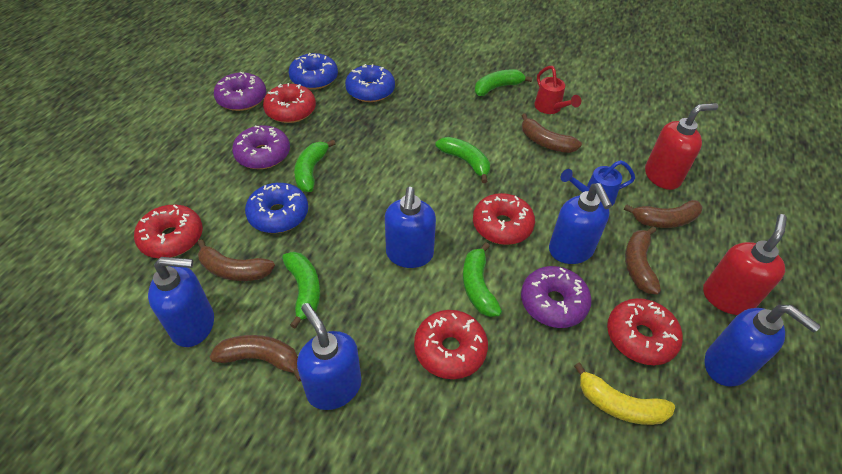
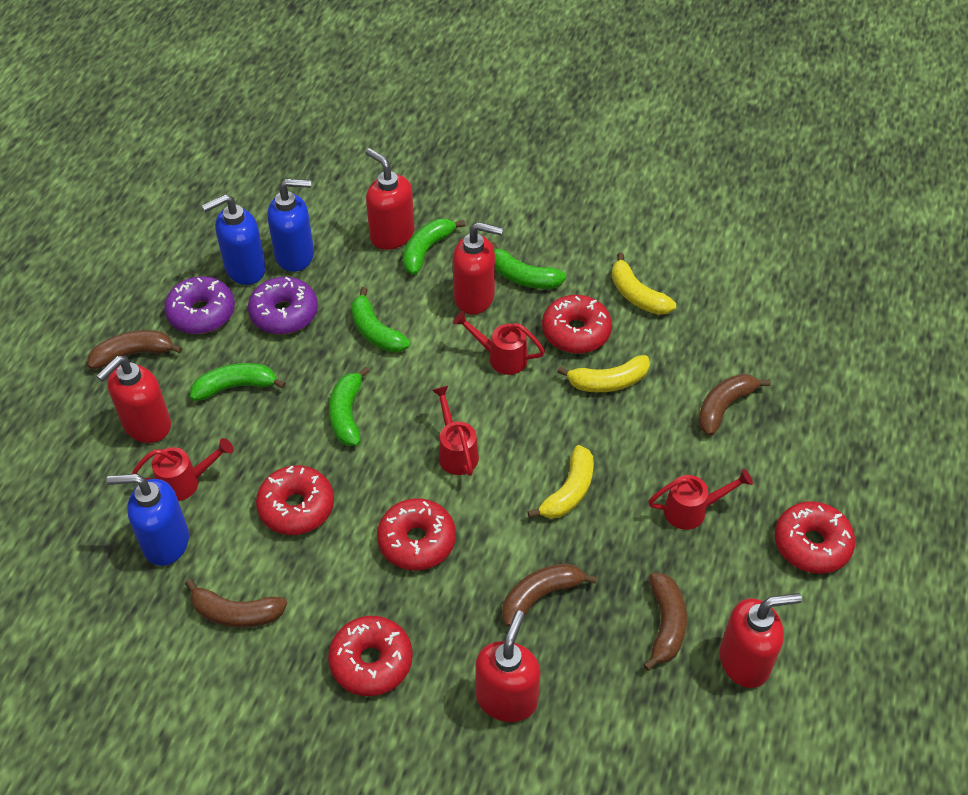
blue donut: [245,183,308,233] [289,53,338,90] [345,64,395,102] = 3 -> none = 0
blue soap dispenser: [148,257,214,347] [297,303,362,410] [385,187,436,268] [549,183,612,264] [704,305,821,387] = 5 -> [107,474,189,566] [202,194,266,285] [267,179,314,272] = 3
blue watering can: [561,160,635,206] = 1 -> none = 0
purple donut: [214,72,267,111] [232,125,290,169] [521,266,591,328] = 3 -> [164,276,235,334] [248,277,318,335] = 2
red soap dispenser: [645,103,718,190] [703,214,787,315] = 2 -> [96,356,171,443] [366,148,415,250] [453,222,503,315] [475,611,541,722] [719,593,802,688] = 5
red watering can: [534,66,581,114] = 1 -> [132,438,234,501] [432,386,479,476] [453,311,545,375] [648,469,753,530] = 4
yellow banana: [574,362,675,425] = 1 -> [527,445,594,519] [557,355,650,392] [612,253,676,315] = 3

